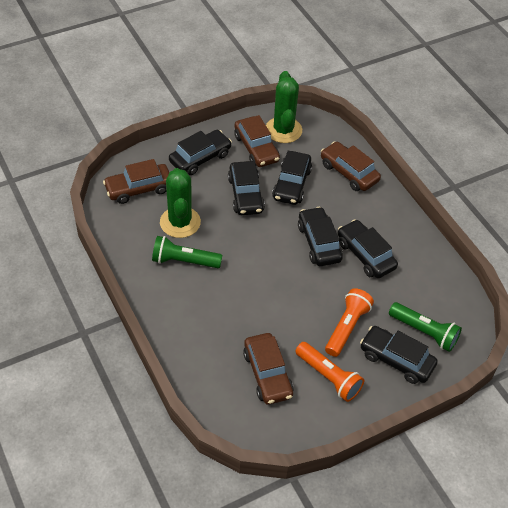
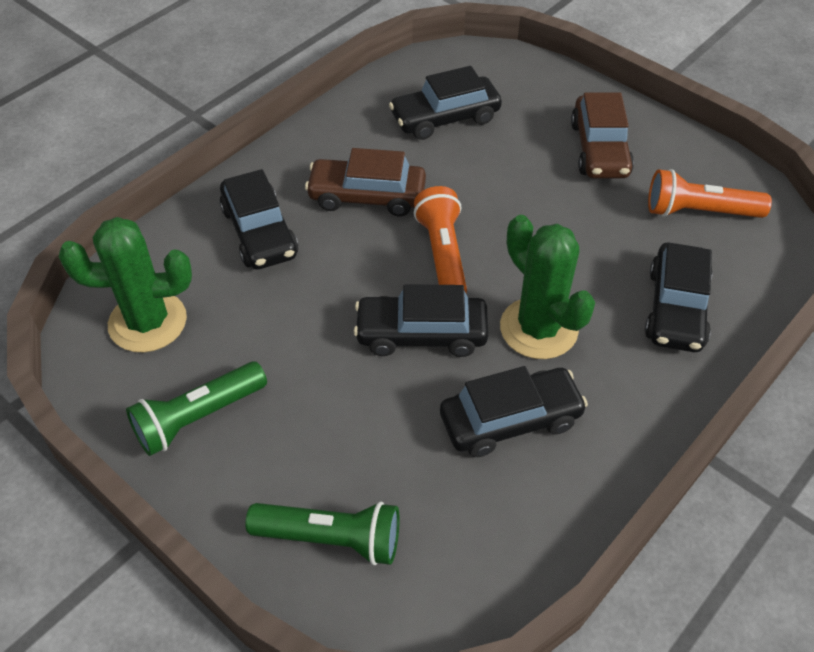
black car: [169,130,232,175] [228,161,265,215] [272,151,312,205] [298,207,343,266] [338,219,398,278] [360,326,438,384] = 6 -> [220,169,298,270] [354,284,488,357] [389,66,502,140] [440,366,588,457] [645,243,713,352] = 5
brown car: [103,159,169,204] [234,115,280,167] [243,333,294,405] [321,141,381,191] = 4 -> [305,148,426,217] [571,92,634,178] = 2

